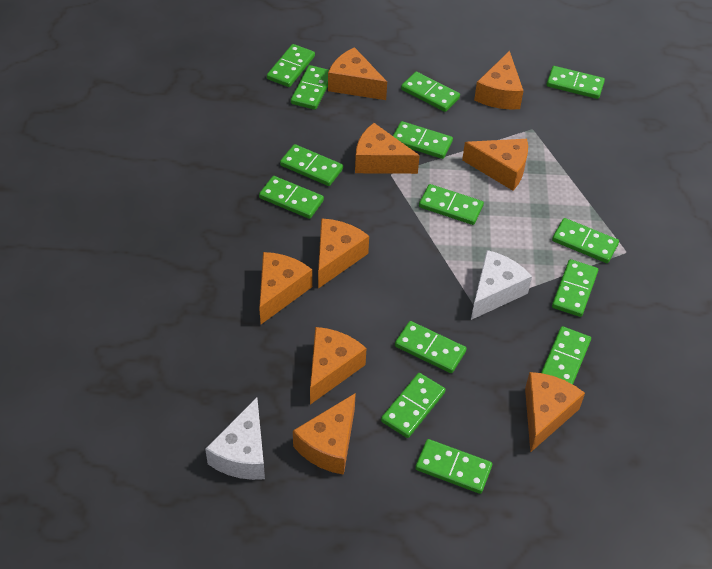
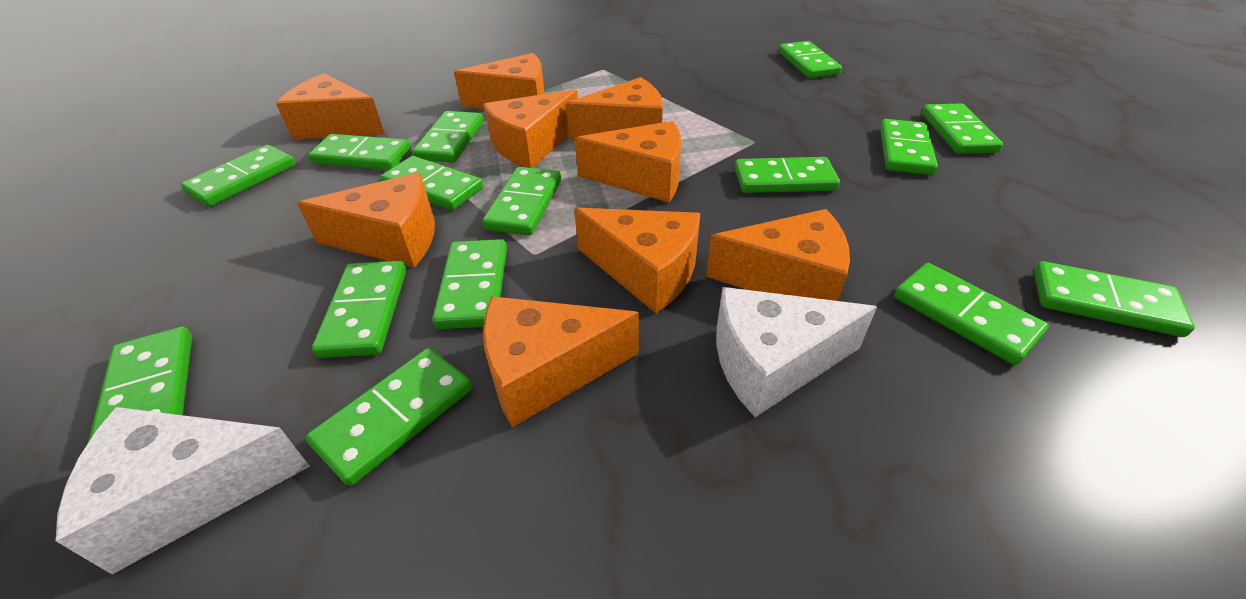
green domino: [259,176,324,219] [267,44,315,87] [280,144,343,186] [291,65,329,110] [381,373,446,438] [393,121,453,159] [395,321,467,373] [401,71,460,112] [415,439,492,494] [419,184,484,225] [541,326,591,384] [547,66,605,99] [552,218,619,263] [552,259,598,317] = 14 -> [88,327,192,443] [181,145,296,207] [306,348,472,486] [308,134,411,170] [312,261,406,358] [380,156,483,210] [412,111,484,163] [432,239,507,329] [482,167,561,235] [735,157,840,193] [779,41,842,78] [880,119,938,175] [894,263,1049,365] [922,104,1003,154] [1034,261,1195,337] = 15

